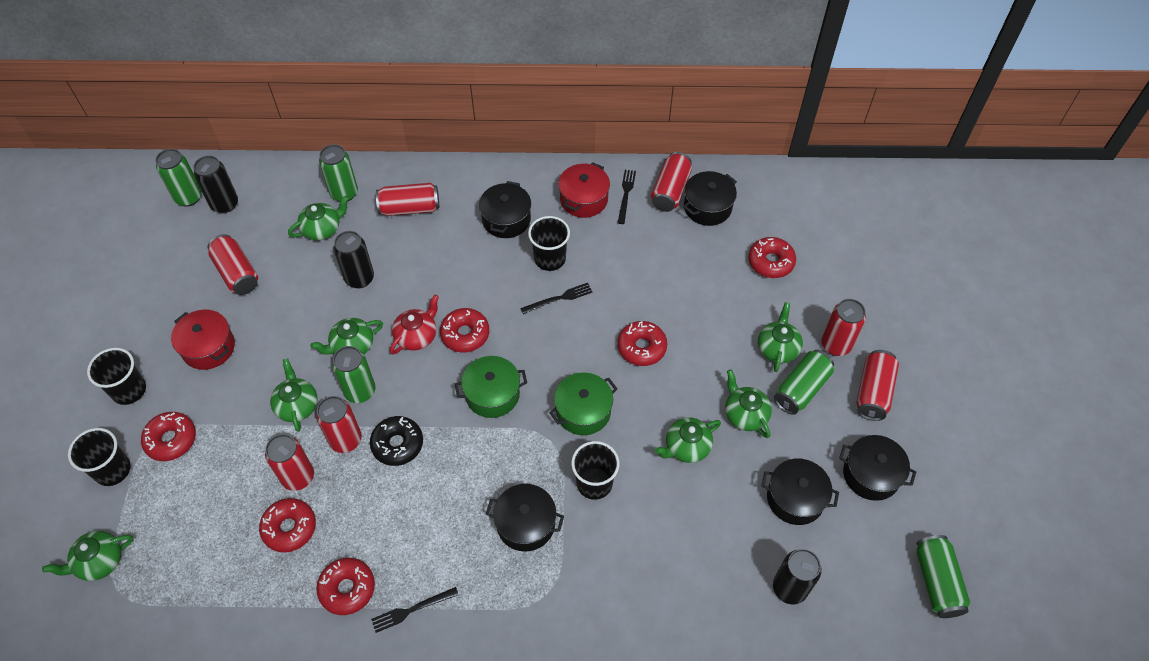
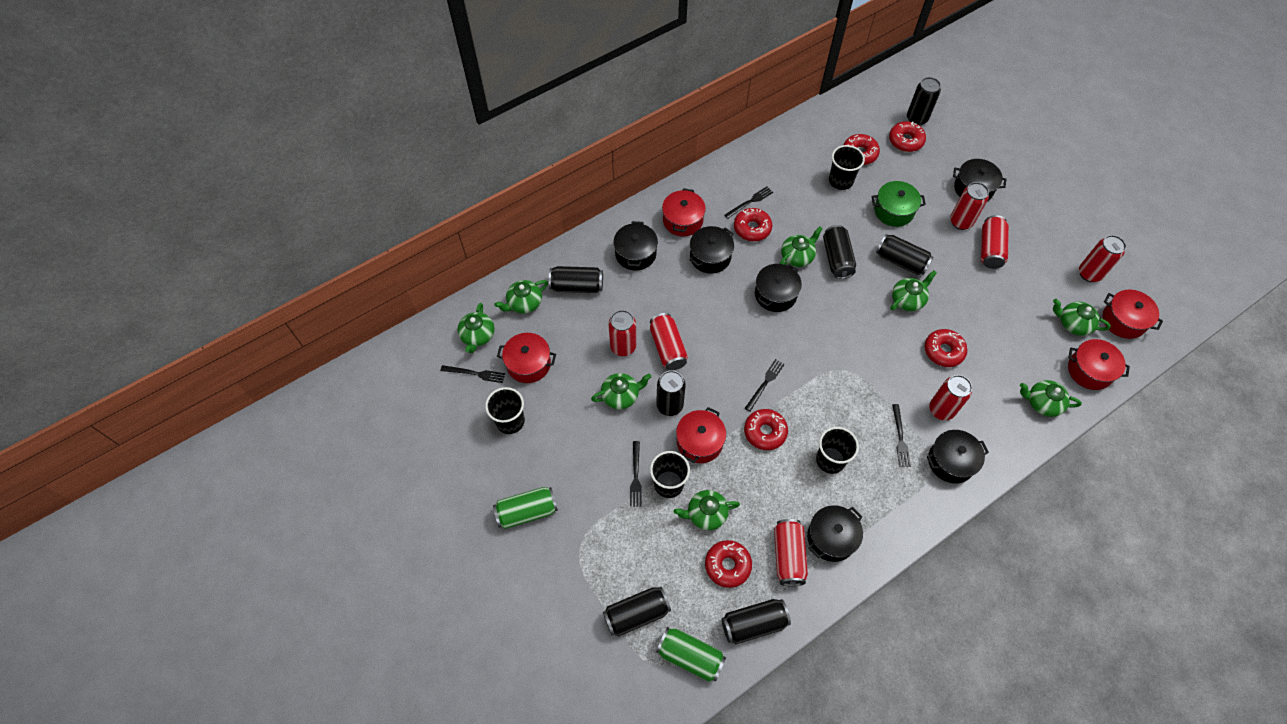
black can: [193,156,238,213] [334,231,374,288] [773,549,822,604] = 3 -> [549,266,603,293] [603,587,671,637] [656,370,686,416] [721,599,791,644] [823,225,856,279] [876,234,933,275] [907,77,941,126] = 7
black donut: [370,416,423,466] = 1 -> none = 0
black fork: [371,587,459,633] [520,283,592,314] [617,170,636,224] = 3 -> [441,365,505,383] [630,441,642,506] [725,187,773,219] [745,359,784,412] [892,404,911,467] = 5
black pot: [479,181,531,238] [486,484,564,552] [683,171,737,226] [761,458,839,525] [839,435,916,501] = 5 -> [613,221,658,270] [689,226,734,274] [755,264,802,312] [807,505,863,562] [927,430,989,483] [953,159,1006,201] = 6
green can: [155,149,202,207] [319,144,358,202] [332,346,375,403] [774,350,834,415] [916,535,971,618] = 5 -> [493,487,558,529] [656,627,726,682] = 2
green pot: [455,356,527,418] [549,372,617,435] = 2 -> [872,181,926,227] = 1
green teapot: [42,531,133,581] [270,359,317,432] [288,195,349,240] [310,318,383,355] [655,417,721,463] [725,370,772,438] [758,302,803,372] = 7 -> [457,303,494,353] [494,280,548,314] [591,373,652,409] [673,490,740,530] [779,226,823,267] [890,271,937,311] [1020,380,1082,417] [1053,299,1111,336] = 8
red pot: [171,310,235,370] [558,162,610,218] = 2 -> [497,333,556,383] [662,188,706,237] [676,407,726,463] [1068,339,1130,390] [1103,289,1163,339] = 5
red teapot: [390,295,439,354] = 1 -> none = 0

